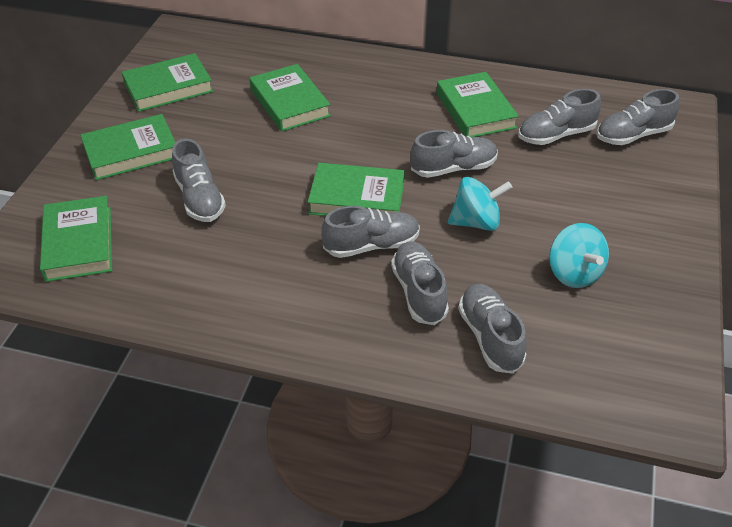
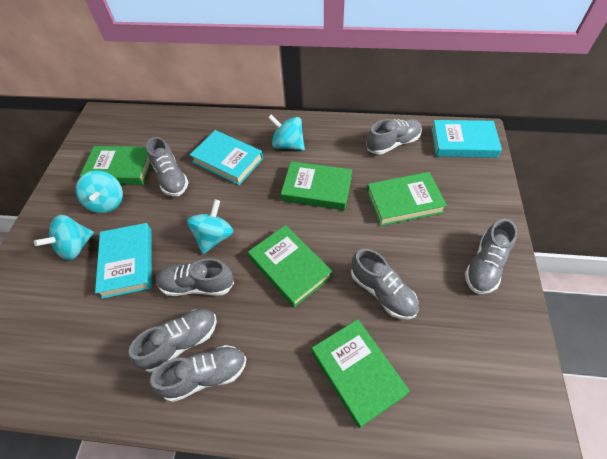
green book: [40,196,112,282] [80,114,176,180] [122,53,213,112] [249,64,331,132] [308,163,405,216] [437,72,519,137] = 6 -> [80,146,151,185] [248,225,332,307] [281,161,352,210] [312,319,410,428] [367,172,447,226] = 5
turquoise book: none = 0 -> [95,223,152,299] [190,130,263,185] [431,120,502,158] = 3
turquoise spinning top: [448,177,513,231] [549,223,609,288] = 2 -> [34,215,94,260] [76,171,123,213] [187,199,233,254] [268,114,305,151] = 4

